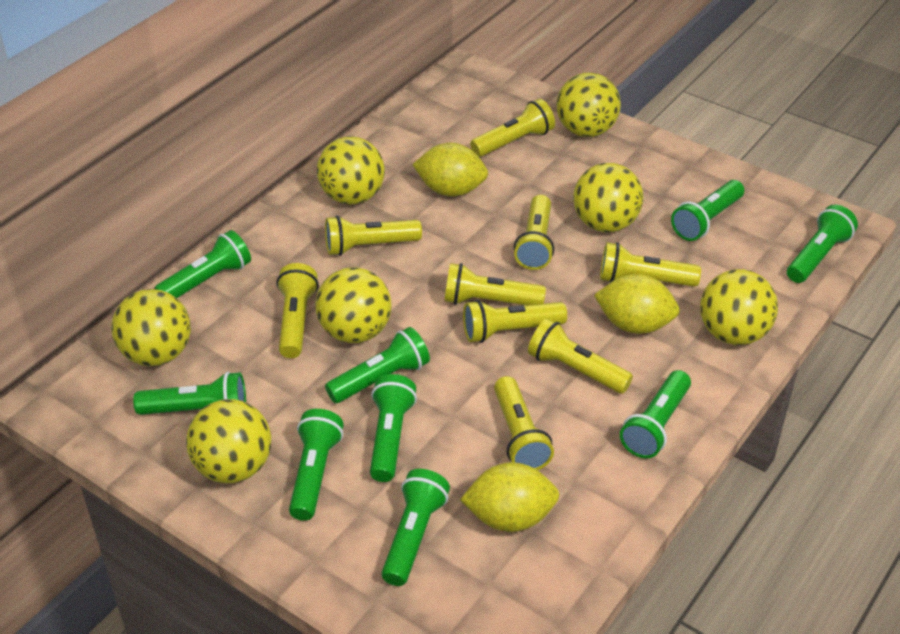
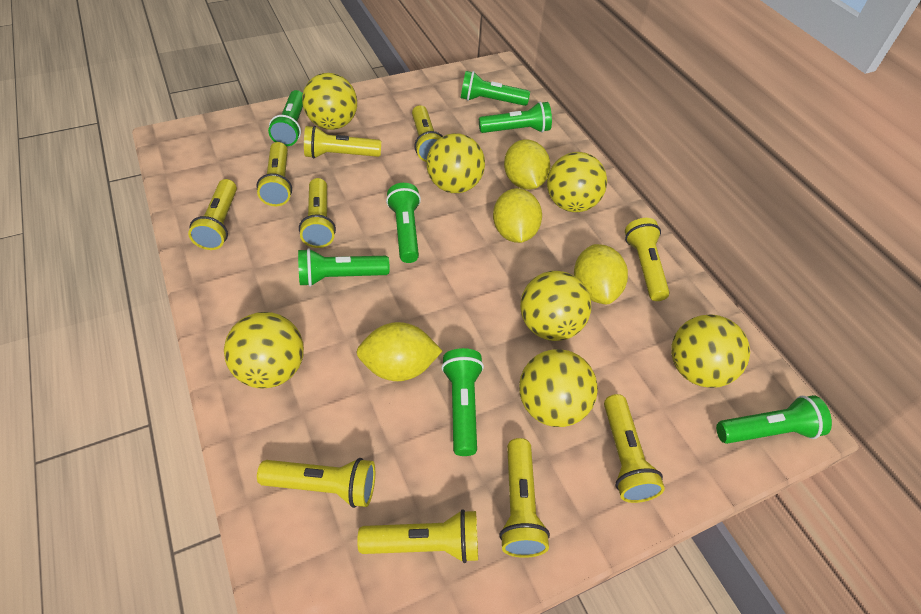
green flashlight: [133,372,246,415] [154,230,251,298] [289,409,344,521] [325,327,430,403] [370,374,417,482] [381,469,450,586] [620,370,691,458] [671,180,744,241] [787,205,858,283] = 9 -> [268,90,303,146] [298,248,389,287] [386,183,421,263] [441,348,484,456] [461,71,530,106] [479,102,552,133] [716,395,832,444] = 7
yellow flashlight: [276,263,319,358] [325,215,422,256] [445,263,546,305] [463,300,567,343] [470,99,555,157] [494,376,554,470] [514,195,554,270] [528,318,633,394] [600,242,701,287] = 9 -> [188,179,237,250] [256,142,292,206] [257,458,375,508] [299,178,336,248] [304,126,381,159] [357,509,478,563] [412,105,443,162] [499,438,550,558] [604,394,665,503] [625,218,670,301] = 10
yellow lemon: [412,143,488,196] [460,462,560,532] [594,274,680,334] = 3 -> [356,322,442,381] [493,188,542,243] [504,140,550,190] [574,244,628,304] = 4

